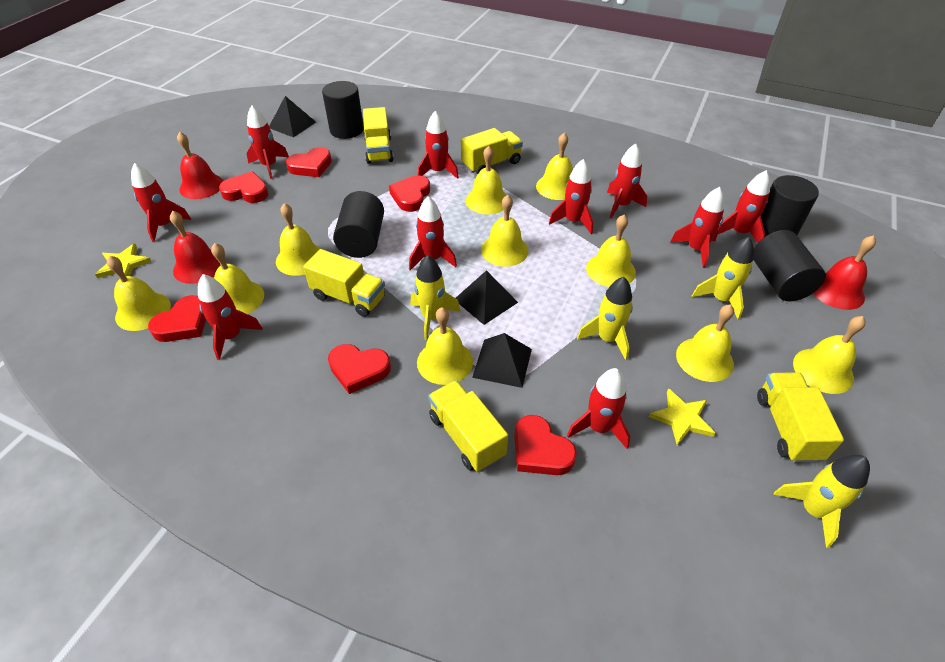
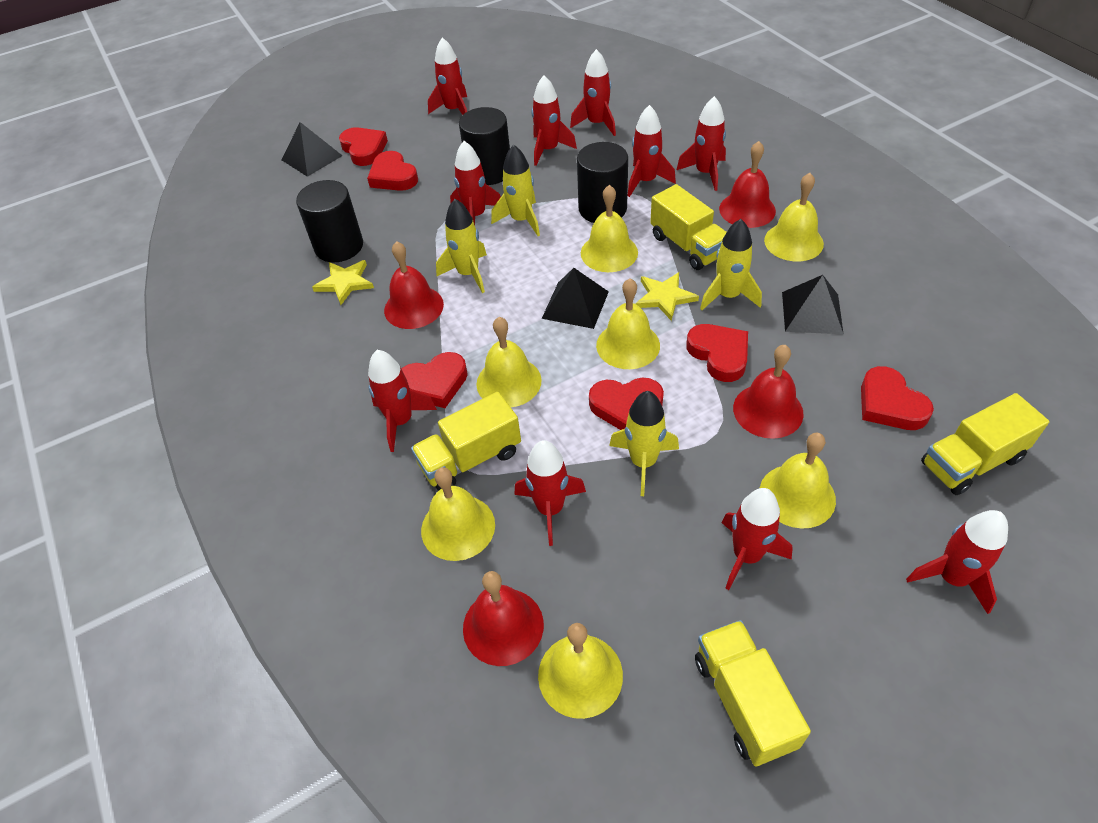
black cylinder: [322,81,364,139] [333,191,384,258] [753,230,826,301] [761,175,819,236] = 4 -> [296,180,363,262] [459,107,510,185] [577,142,628,223] = 3
red bell: [170,211,221,284] [177,132,223,199] [813,235,876,310] = 3 -> [384,241,444,329] [463,571,544,666] [719,141,776,228] [733,345,804,439] = 4
yellow bell: [107,256,171,331] [211,243,264,314] [276,203,321,276] [417,307,473,385] [466,146,506,214] [481,195,529,267] [536,133,573,200] [586,215,636,287] [676,304,734,382] [793,316,866,394] = 10 -> [421,467,495,561] [477,317,542,407] [538,623,623,719] [581,185,638,272] [596,278,660,369] [760,433,836,529] [764,173,824,261] = 7
yellow truck: [303,249,385,317] [363,107,394,164] [428,380,508,472] [461,128,523,175] [757,372,844,463] = 5 -> [411,392,521,491] [650,184,727,270] [695,620,811,766] [921,393,1049,495] = 4

